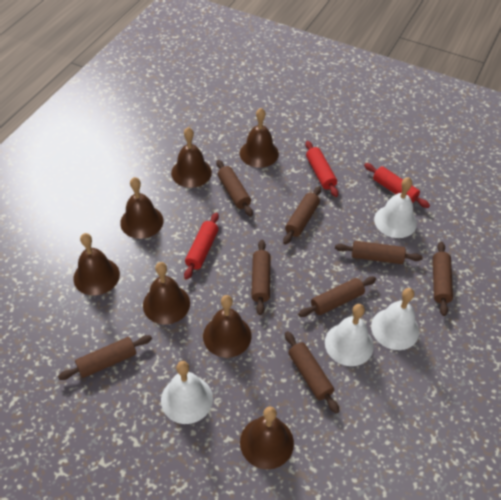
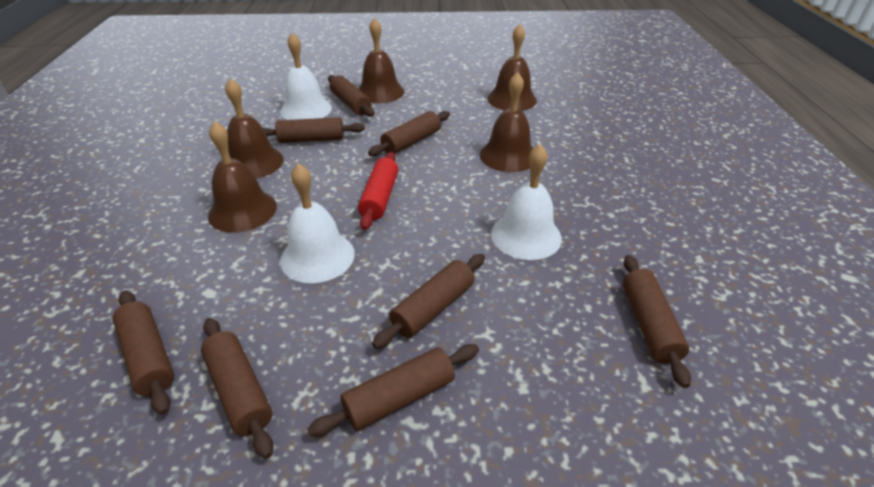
brown bell: [73,233,120,296] [120,177,164,239] [143,262,190,324] [171,127,212,188] [203,295,252,358] [240,108,279,168] [240,406,294,470] = 7 -> [208,121,277,233] [225,78,284,179] [358,18,404,103] [480,72,533,172] [488,24,537,111] = 5
red rolling pin: [184,213,219,280] [305,141,338,197] [364,163,430,208] = 3 -> [358,152,398,230] = 1
white bell: [161,361,213,424] [325,304,374,366] [371,288,419,350] [374,177,417,238] = 4 -> [280,33,332,120] [280,163,355,283] [491,144,562,260] = 3

